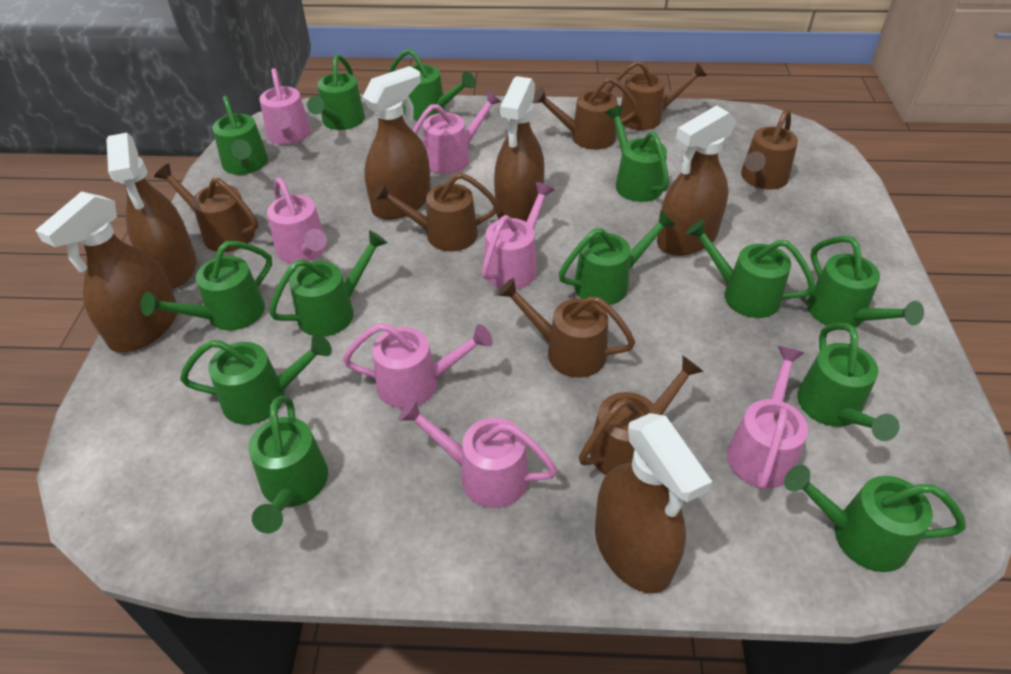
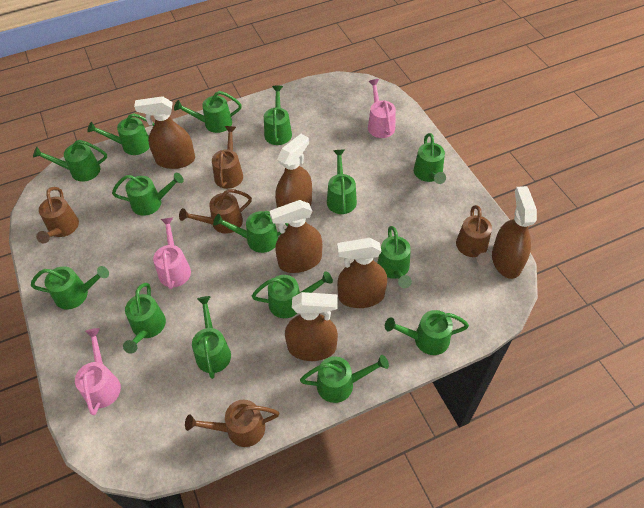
brown watering can: [154,163,258,252] [373,173,499,251] [498,278,635,378] [532,77,638,150] [579,356,704,475] [605,61,707,130] [741,109,798,189] = 7 -> [36,187,79,243] [179,189,252,234] [185,400,280,447] [212,126,243,189] [456,205,492,265] = 5
green watering can: [141,241,272,330] [180,334,332,425] [212,96,268,175] [248,396,328,533] [269,230,388,337] [307,54,365,130] [389,49,476,121] [559,210,676,305] [606,106,669,202] [686,219,816,318] [784,465,966,572] [797,323,900,441] [807,236,924,327] = 13 -> [31,266,109,309] [33,140,107,182] [87,113,155,155] [112,173,184,216] [123,283,166,354] [174,91,242,133] [192,296,231,379] [213,211,288,253] [252,271,333,318] [264,86,292,145] [300,355,389,403] [327,150,357,214] [377,226,412,288] [385,310,469,355] [414,133,446,184] = 15
pink watering can: [259,68,311,145] [267,178,327,263] [343,323,493,409] [398,398,557,508] [413,90,501,174] [482,182,555,289] [727,346,808,490] = 7 -> [75,328,121,415] [153,218,191,289] [368,79,396,138] = 3

